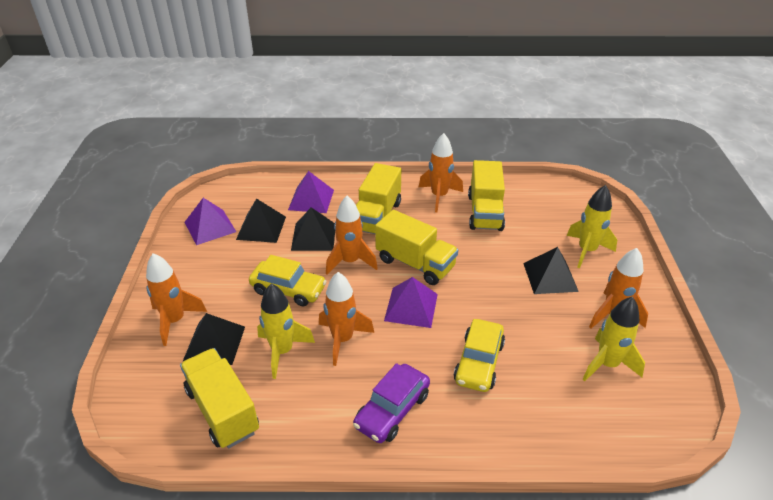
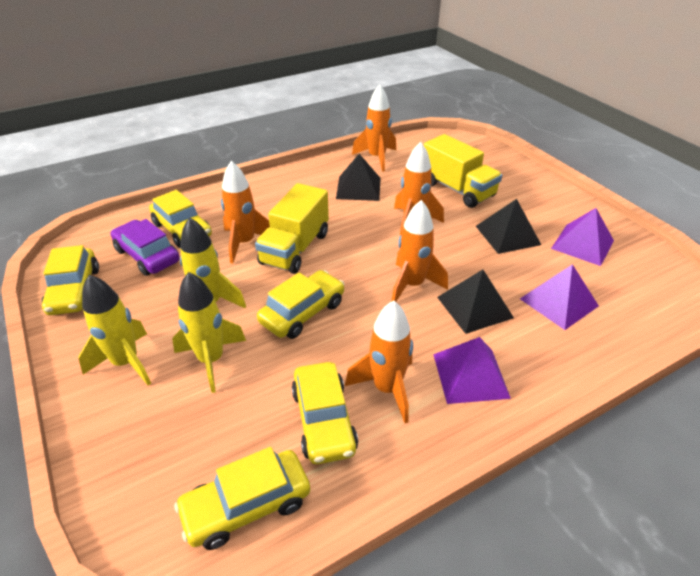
black pyramid: [182,313,245,365] [236,198,286,243] [291,207,335,251] [523,247,579,294] = 4 -> [336,154,381,201] [437,269,514,334] [476,199,541,254] = 3
yellow car: [249,255,327,307] [454,319,505,392] = 2 -> [42,245,99,315] [149,190,212,248] [174,447,310,550] [257,270,345,339] [292,362,358,464] = 5
yellow truck: [180,348,259,448] [356,163,401,234] [375,210,458,285] [468,160,505,231] = 4 -> [255,183,329,274] [424,134,502,208] = 2

